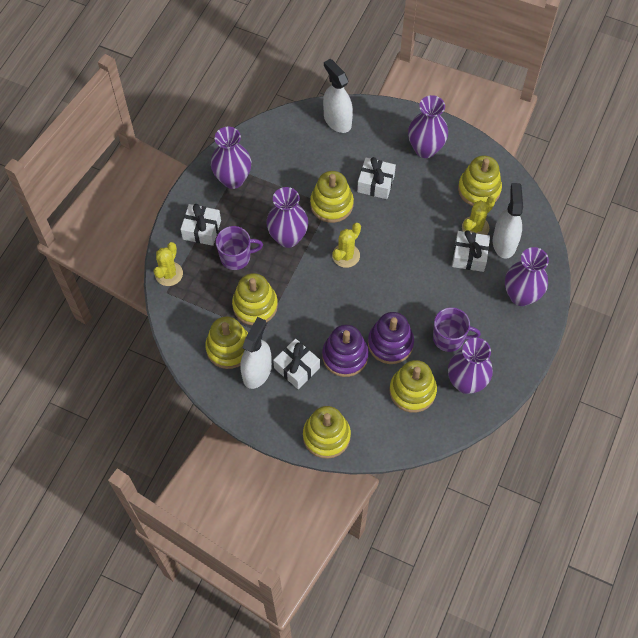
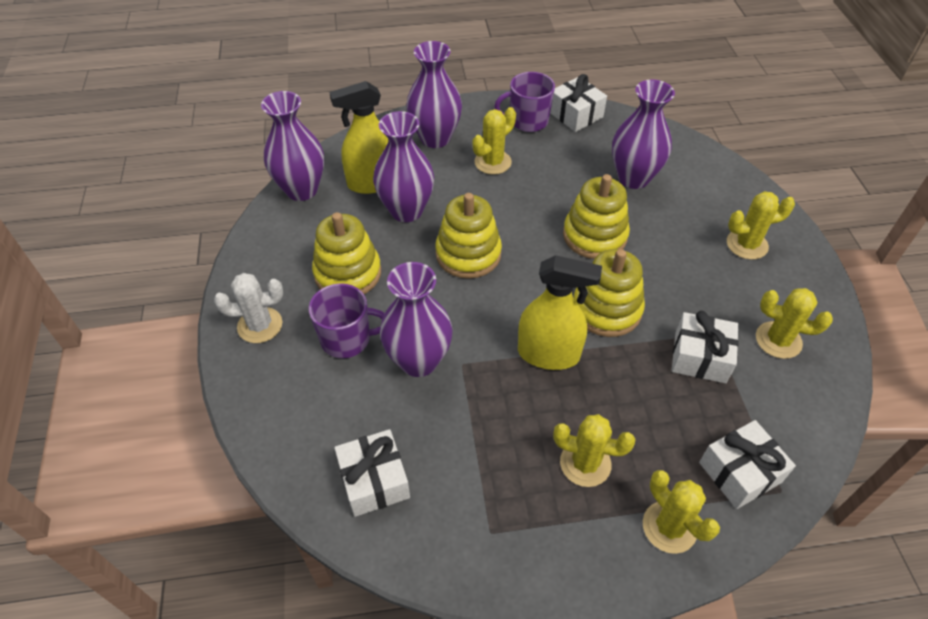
purple stacking toy: [322,325,369,377] [368,312,414,364] = 2 -> none = 0
white cactus: none = 0 -> [214,273,283,343] = 1
white spray bottle: [240,317,272,389] [323,59,353,133] [493,183,523,259] = 3 -> none = 0
yellow cactus: [154,242,183,286] [332,223,361,268] [462,196,496,235] = 3 -> [472,107,516,175] [553,414,635,487] [643,470,720,554] [727,191,795,260] [756,288,833,359] = 5
yellow spray bottle: none = 0 -> [329,81,389,194] [518,255,602,370] = 2
yellow stacking toy: [205,316,248,369] [232,273,278,325] [303,406,351,459] [310,171,354,223] [390,360,437,413] [458,156,502,206] = 6 -> [312,212,381,294] [435,193,502,279] [563,174,630,259] [574,249,645,337] = 4

